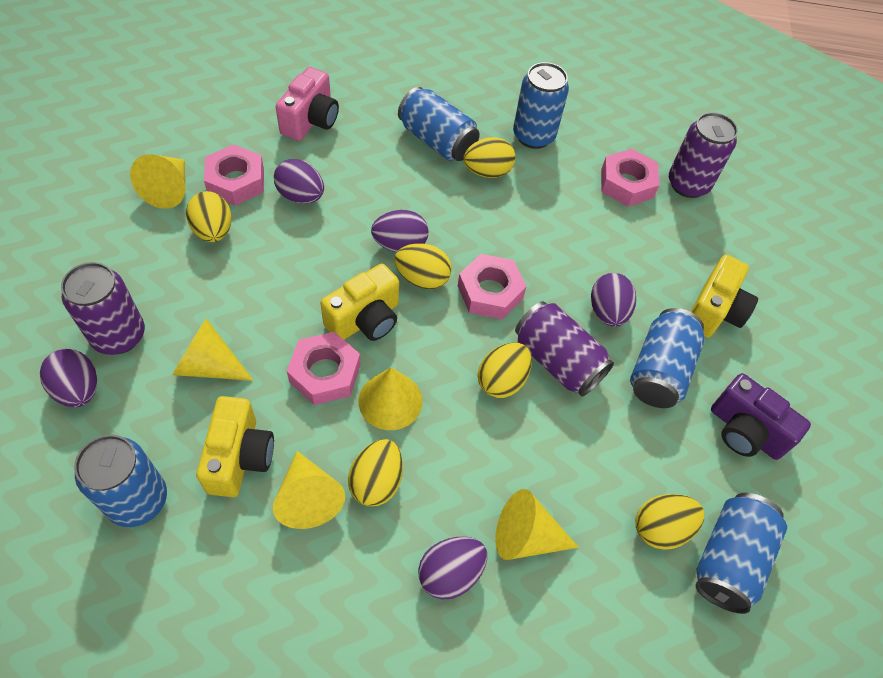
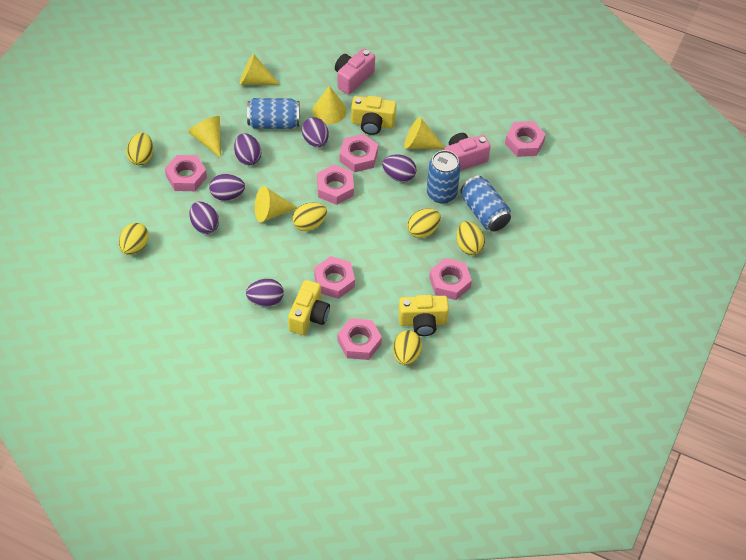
blue can: [74,435,167,527] [398,87,480,161] [513,62,569,149] [630,308,705,408] [695,493,787,614] = 5 -> [247,98,300,129] [427,150,461,204] [461,175,511,231] = 3
pink camera: [276,67,339,141] = 1 -> [335,49,375,95] [444,133,491,171] = 2
pink nut: [204,144,264,206] [287,332,361,405] [458,254,527,319] [601,149,659,207] = 4 -> [165,155,207,191] [314,256,355,299] [317,164,354,205] [338,318,382,360] [340,134,378,172] [429,258,472,300] [505,121,546,157] = 7
purple camera: [711,373,811,460] = 1 -> none = 0
purple can: [61,262,145,355] [515,301,614,397] [669,112,738,198] = 3 -> none = 0
purple egg: [40,349,97,407] [274,159,324,203] [371,210,428,252] [418,537,487,599] [591,273,636,327] = 5 -> [189,201,219,234] [209,174,245,201] [234,133,261,165] [246,279,284,307] [302,117,329,147] [382,155,417,182] = 6

